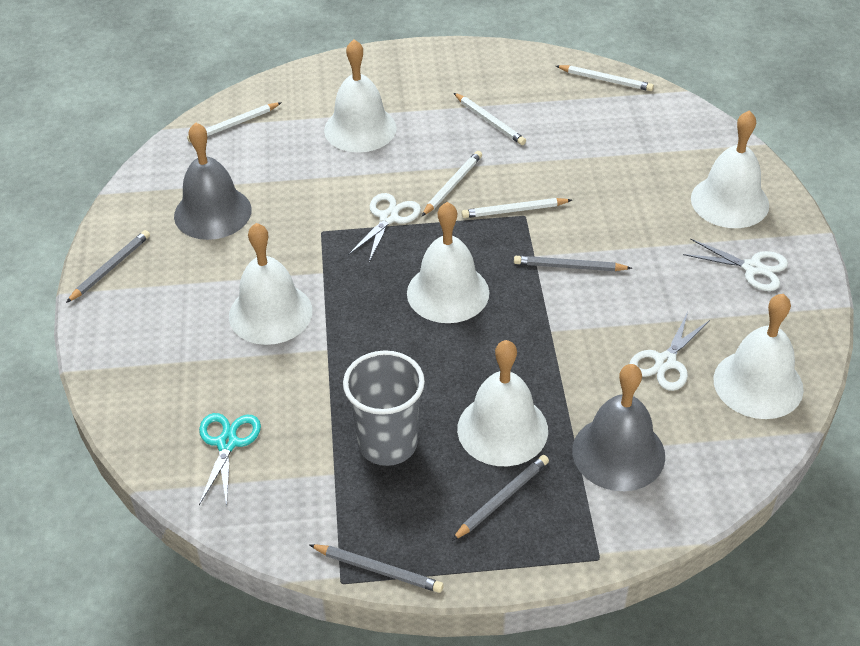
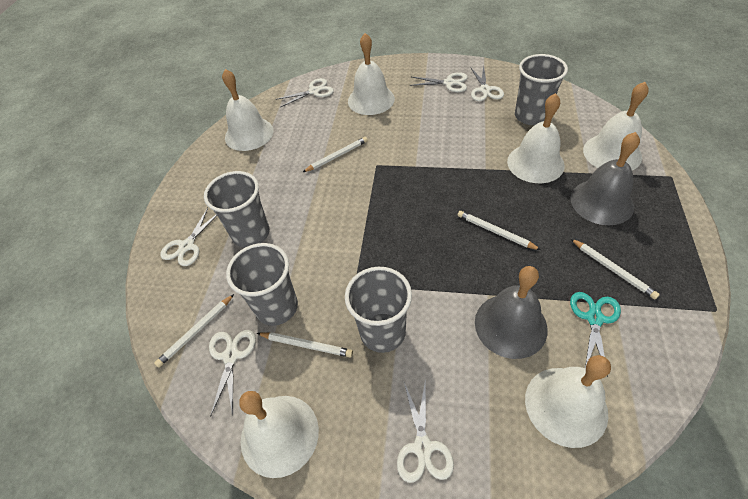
grey cup: [343,350,425,466] = 1 -> [204,171,270,248] [226,243,298,326] [345,267,412,353] [515,54,568,125] = 4
grey pencil: [66,230,150,303] [310,544,444,593] [452,455,549,541] [514,256,632,271] = 4 -> none = 0
white scissors: [348,193,421,262] [629,312,710,391] [683,238,788,291] = 3 -> [161,208,217,266] [209,330,256,417] [276,78,334,107] [397,383,454,483] [409,72,468,92] [470,66,504,101] = 6

